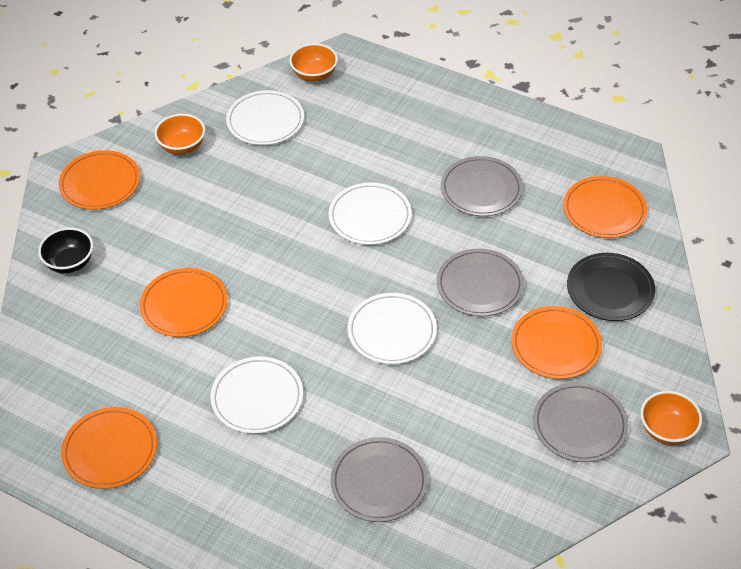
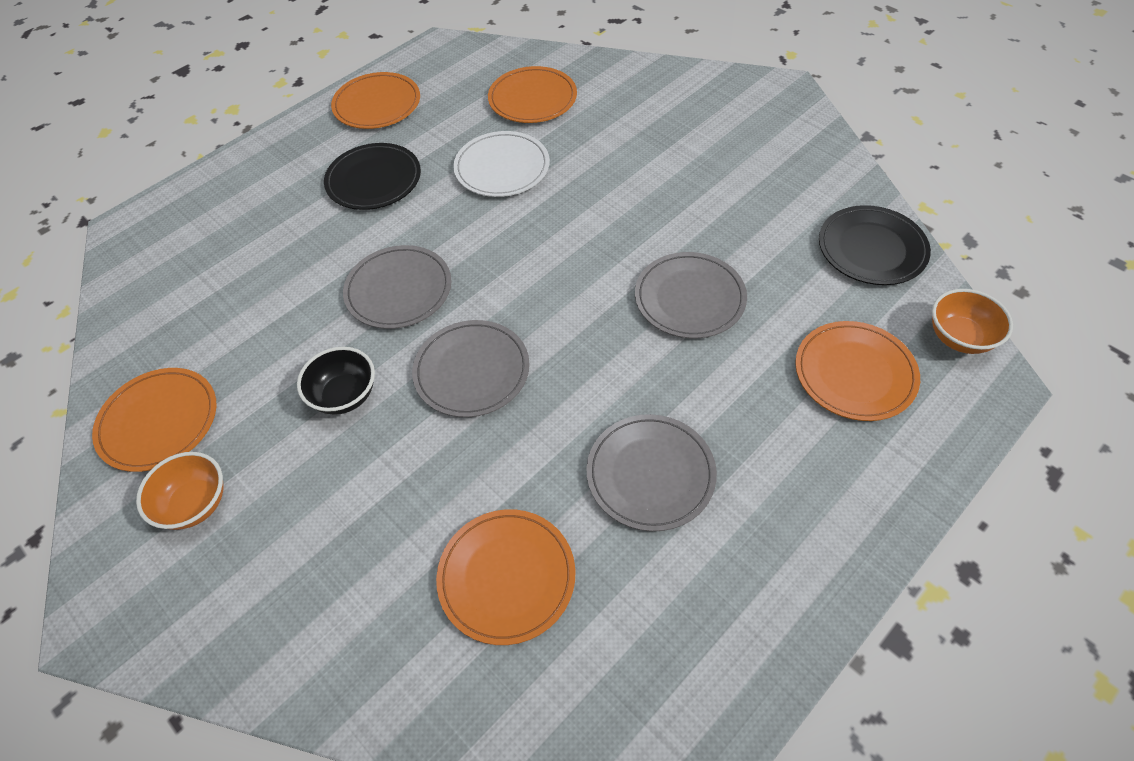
black plate: [567,253,655,321] = 1 -> [324,143,421,210] [819,205,931,285] = 2
orange bowl: [154,114,205,155] [289,43,338,82] [640,391,702,445] = 3 -> [136,452,223,530] [932,289,1013,354] = 2
white plate: [211,356,303,434] [226,90,304,145] [329,182,412,245] [347,293,437,364] = 4 -> [453,131,550,197] = 1

